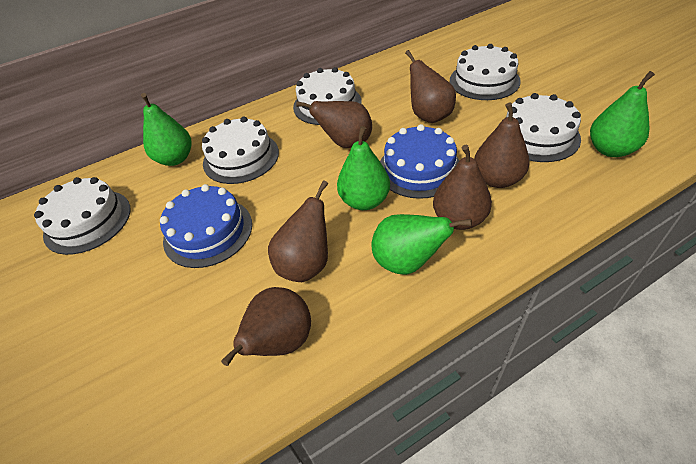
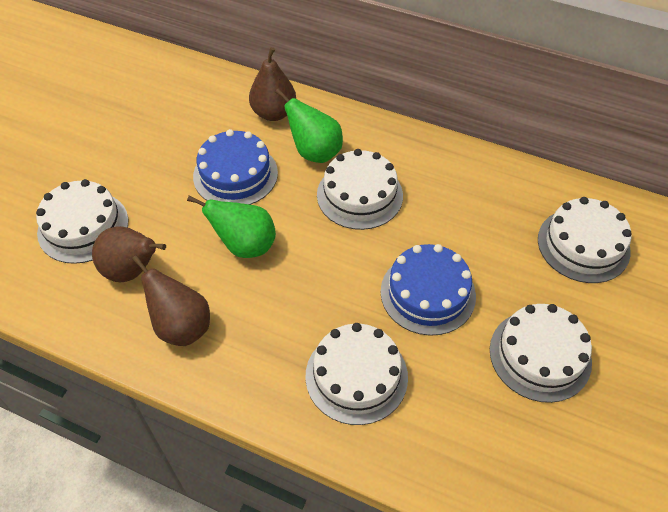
brown pear: [221,287,311,366] [268,180,328,282] [296,101,372,148] [405,50,456,123] [433,145,492,230] [474,102,529,188] = 6 -> [92,226,166,282] [132,255,210,346] [249,47,296,121] = 3
green pear: [141,93,192,166] [337,126,390,210] [371,214,472,275] [590,71,655,157] = 4 -> [187,195,276,258] [275,89,343,163] = 2

